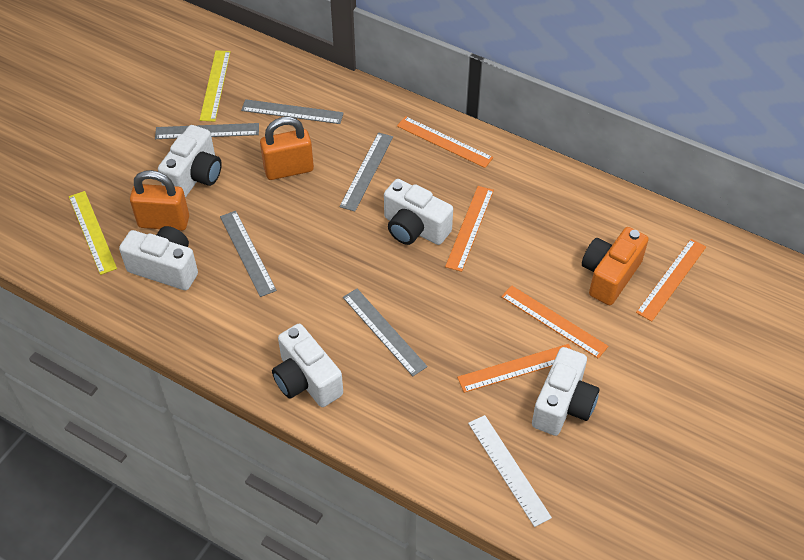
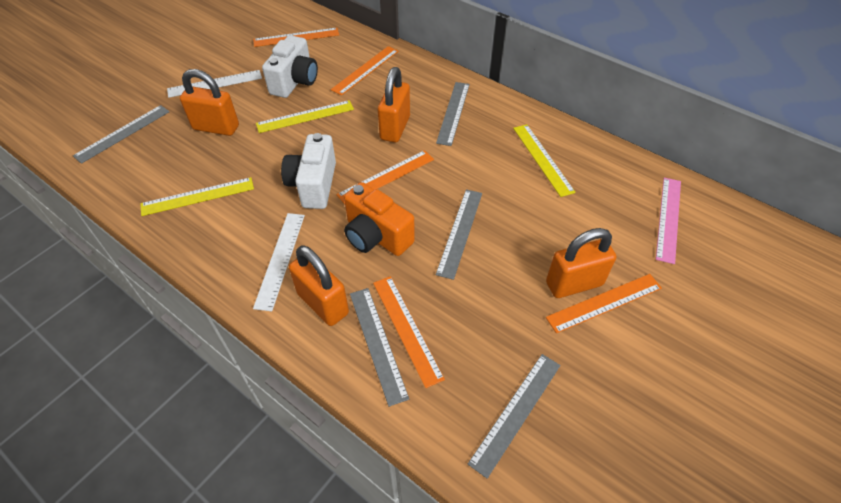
orange padlock: [130,170,189,231] [260,117,314,180] = 2 -> [180,69,239,136] [289,245,349,326] [378,67,410,142] [546,228,616,298] = 4
pink ruler: none = 0 -> [656,178,681,264] = 1
white camera: [119,226,198,290] [158,125,222,198] [272,324,343,407] [384,179,453,245] [532,347,599,436] = 5 -> [262,35,318,98] [281,133,336,209] = 2
white ruler: [468,415,552,527] = 1 -> [167,70,262,98] [253,213,305,311] = 2
yellow ruler: [69,191,117,275] [200,50,231,121] = 2 -> [140,177,254,216] [256,100,354,133] [513,124,576,197] = 3

